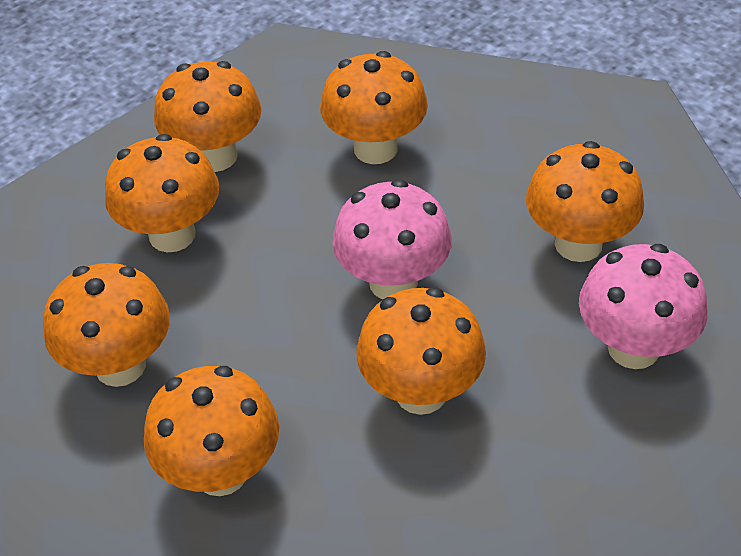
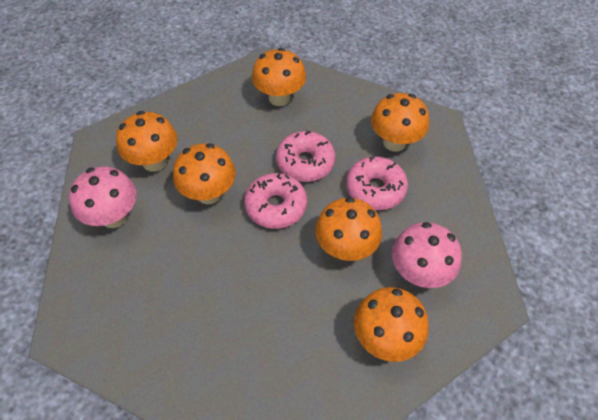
orange mushroom: [43,263,170,387] [105,134,219,252] [144,366,279,496] [154,61,261,172] [320,51,428,164] [356,287,486,415] [526,141,644,262] = 7 -> [116,111,178,172] [173,143,236,204] [252,48,306,106] [315,197,382,261] [354,287,429,362] [371,93,429,152] = 6
pink donut: none = 0 -> [244,173,307,229] [276,131,335,182] [346,156,408,210] = 3

